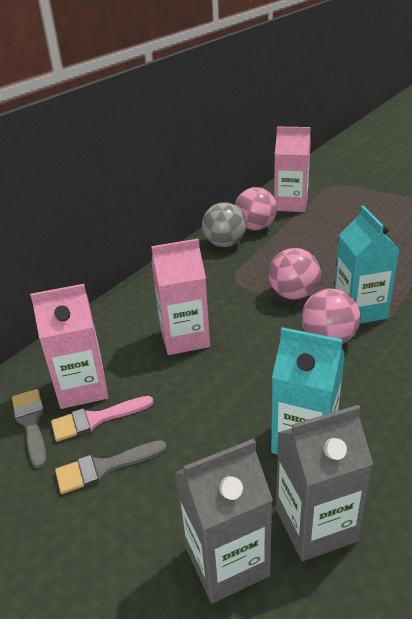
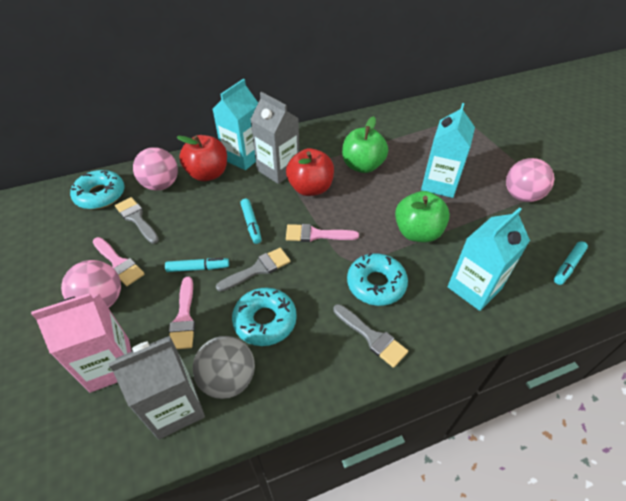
green apple: none = 0 -> [342,116,388,173] [395,191,450,242] = 2
grey brush: [12,389,47,468] [55,440,167,494] = 2 -> [115,197,159,244] [216,248,290,292] [333,304,408,368] = 3
pink brush: [51,396,154,442] = 1 -> [92,237,145,286] [169,277,195,349] [286,224,359,242] = 3
pink carton: [30,284,108,409] [151,239,210,355] [274,127,311,212] = 3 -> [31,293,132,393] = 1
red apple: none = 0 -> [177,135,227,181] [286,148,334,196] = 2
turquoise carton: [271,327,345,454] [334,205,400,324] = 2 -> [213,79,258,170] [421,103,475,198] [447,207,530,311] = 3
turquoise donut: none = 0 -> [70,170,125,209] [232,287,297,346] [347,253,408,306] = 3
turquoise marker: none = 0 -> [165,258,229,272] [240,199,262,244] [554,241,588,285] = 3

